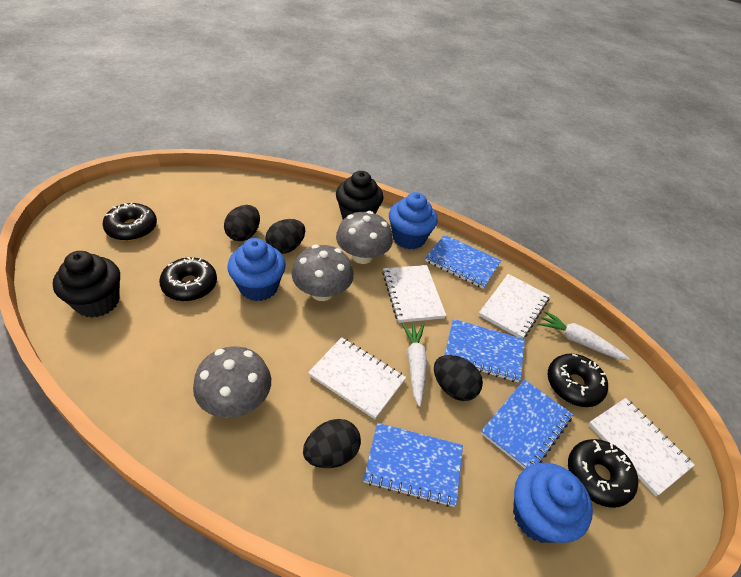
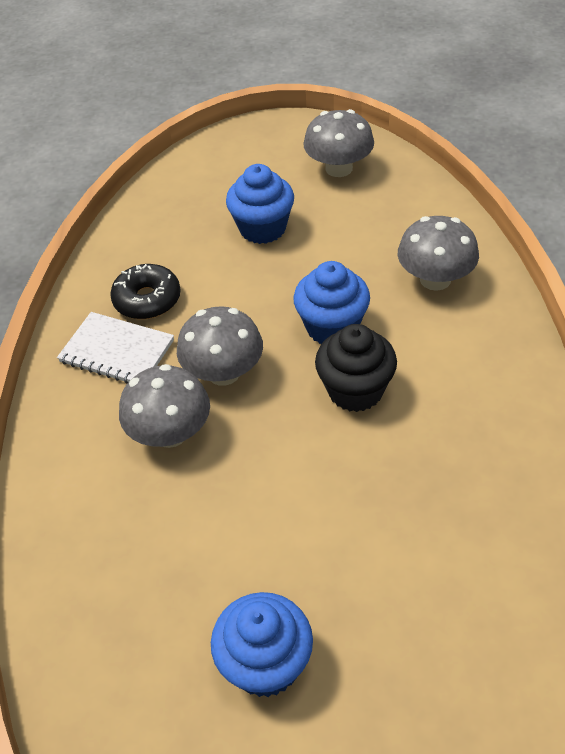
black cupcake: [53,251,120,318] [336,171,384,219] = 2 -> [315,324,397,412] = 1
black donut: [103,203,157,241] [159,257,217,301] [548,353,608,407] [568,439,638,508] = 4 -> [110,264,181,319] = 1
black egg: [224,205,260,241] [265,219,305,254] [303,419,361,468] [434,355,483,401] = 4 -> none = 0
blue notebook: [363,423,463,507] [425,234,501,289] [444,319,525,382] [481,379,573,469] = 4 -> none = 0
grey mushroom: [193,346,271,418] [292,245,354,301] [336,211,393,264] = 3 -> [119,364,210,448] [177,306,263,386] [303,109,374,177] [398,216,479,291] = 4
white carrot: [402,323,427,407] [538,311,630,360] = 2 -> none = 0
white notebook: [308,337,406,419] [382,265,446,323] [479,274,550,339] [588,398,695,496] = 4 -> [57,312,174,384] = 1

